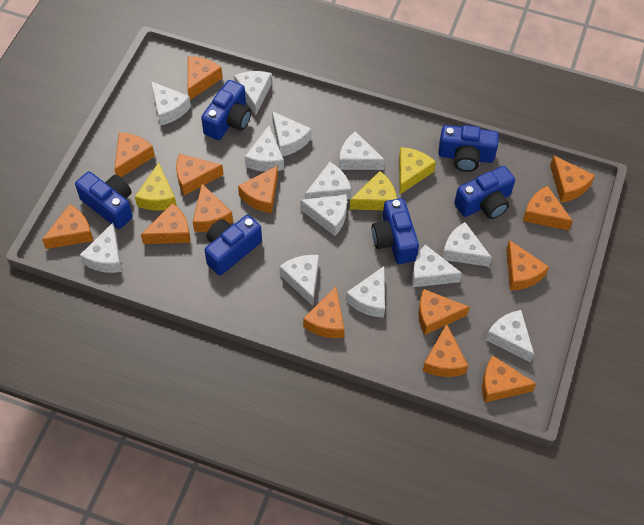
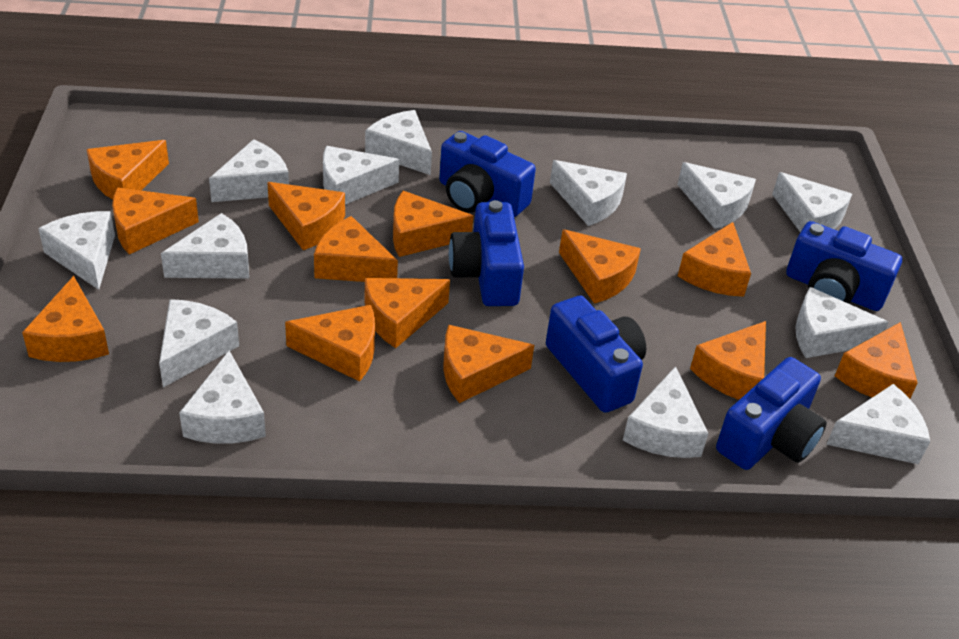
blue camera: [75,171,133,229] [201,80,251,140] [204,215,262,275] [372,198,419,264] [438,125,499,172] [454,166,515,219] = 6 -> [439,131,536,217] [449,200,524,306] [546,296,646,413] [716,357,827,470] [786,221,902,311] = 5
orange cheese: [42,204,93,249] [114,132,155,177] [141,203,191,244] [176,154,224,195] [188,56,223,100] [193,184,233,232] [238,165,278,213] [303,286,345,338] [418,289,470,335] [423,323,468,377] [482,356,536,403] [506,240,549,291] [523,186,573,230] [550,155,595,202] = 14 -> [22,276,109,362] [86,140,169,200] [112,188,199,254] [267,182,345,250] [285,305,375,382] [314,216,398,282] [365,278,450,348] [393,191,473,257] [443,325,534,403] [559,229,641,304] [678,222,751,297] [690,321,766,400] [835,322,918,399] = 13
yellow cheese: [135,163,177,211] [349,171,397,210] [399,147,436,194] = 3 -> none = 0

